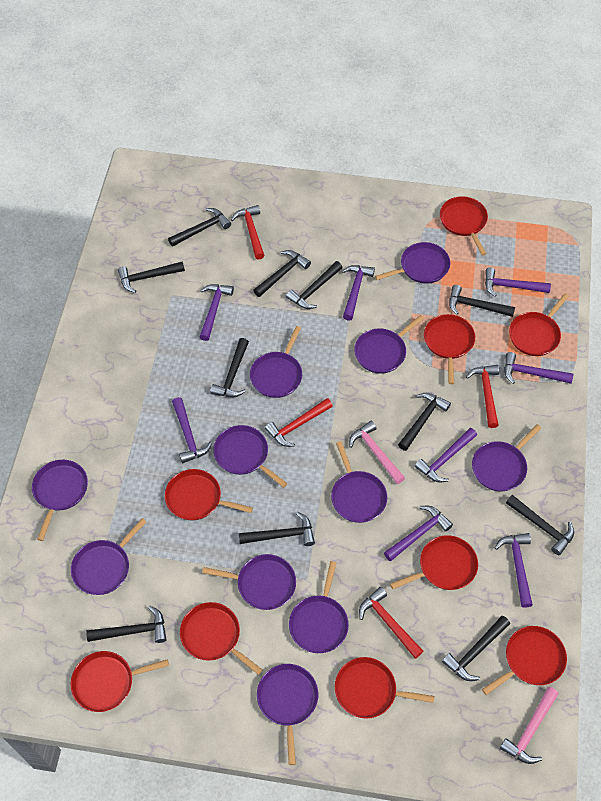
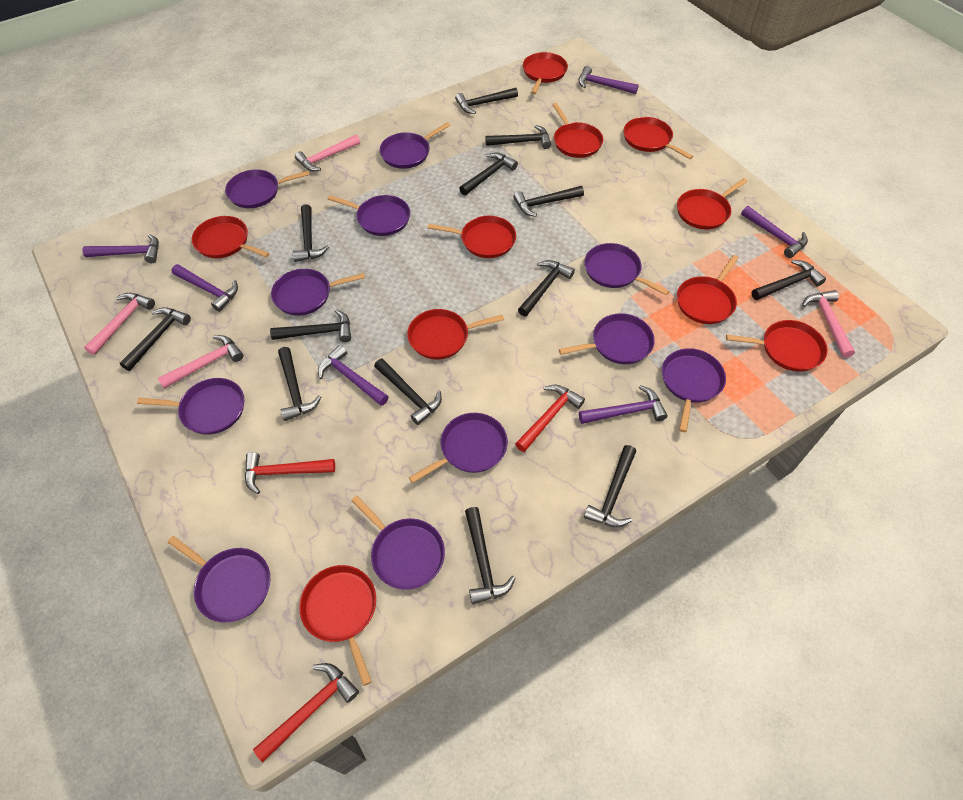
black hammer: [86,606,167,643] [118,262,185,293] [168,208,231,247] [210,338,249,397] [239,512,315,546] [253,250,311,297] [286,261,343,309] [398,393,451,451] [442,616,510,681] [449,285,515,317] [506,495,574,555] = 11 -> [120,307,191,371] [270,309,351,342] [278,347,321,421] [292,204,329,262] [374,358,442,425] [455,88,518,114] [459,153,518,195] [465,507,516,604] [485,125,551,149] [513,186,584,217] [518,260,575,317] [584,445,636,527] [751,260,826,300] = 13
pink hammer: [349,421,405,484] [500,687,559,764] = 2 -> [84,293,155,355] [158,335,244,389] [295,135,360,171] [802,290,855,358] = 4
purple hammer: [172,397,212,463] [200,284,234,341] [342,265,375,321] [384,506,453,561] [415,428,477,483] [485,268,551,297] [495,533,533,608] [504,352,573,384] = 8 -> [82,234,159,263] [172,264,238,312] [318,345,389,406] [578,66,639,94] [579,385,668,424] [741,206,808,258] = 6
red hammer: [231,205,265,260] [265,398,333,447] [359,587,423,659] [466,365,499,428] = 4 -> [245,452,335,494] [253,663,359,762] [515,385,585,452] = 3
red pan: [71,651,169,712] [165,469,253,520] [180,602,262,675] [335,657,435,719] [390,535,478,590] [424,314,475,384] [440,196,488,256] [482,626,567,695] [509,294,569,356] = 9 -> [192,216,270,258] [299,565,376,686] [407,309,504,359] [428,216,516,258] [523,52,568,94] [552,103,603,158] [624,117,693,159] [677,178,748,229] [677,255,738,324] [726,320,828,372] = 10

